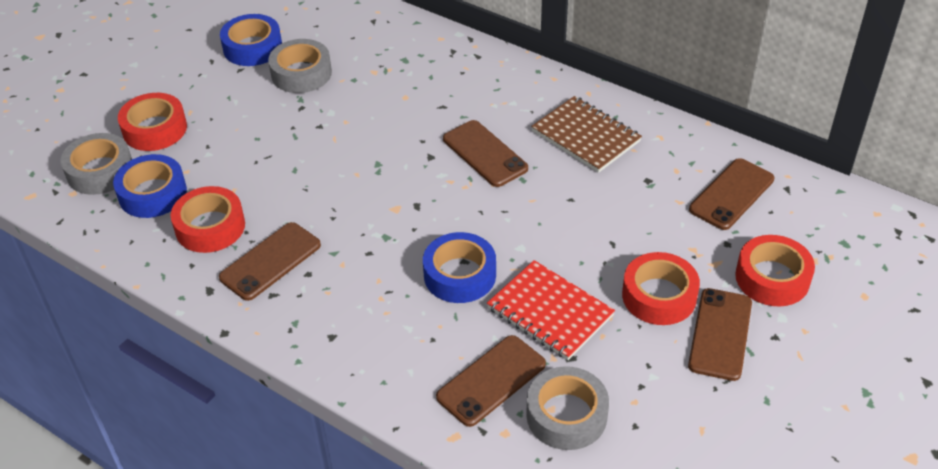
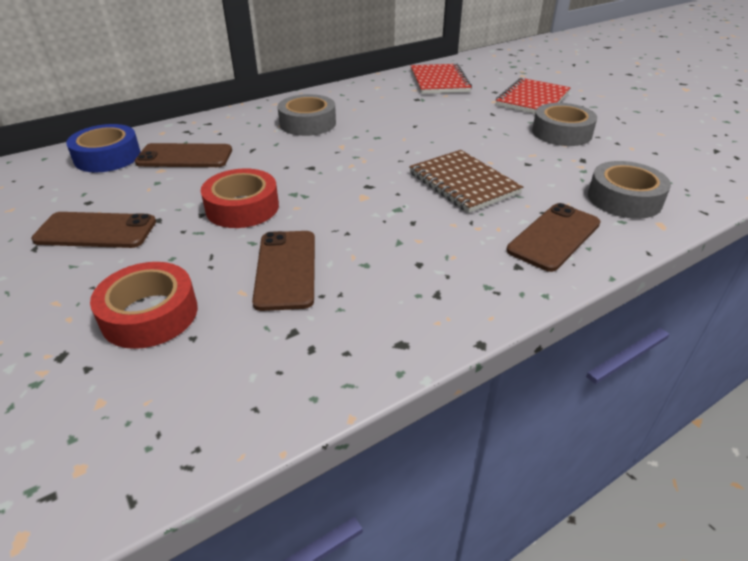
blue tape: [113,154,187,218] [220,14,282,66] [423,232,496,303] = 3 -> [66,124,141,172] = 1
brown phone: [219,222,321,301] [436,335,546,427] [443,120,528,187] [688,288,752,381] [689,158,774,230] = 5 -> [31,212,156,248] [135,143,232,167] [252,231,315,311] [506,203,601,272] = 4
red notebook: [487,260,615,360] = 1 -> [410,63,472,94] [496,78,571,114] = 2
red tape: [118,93,187,151] [171,186,245,253] [622,252,700,325] [735,235,815,306] = 4 -> [90,262,198,349] [201,168,279,228] = 2

